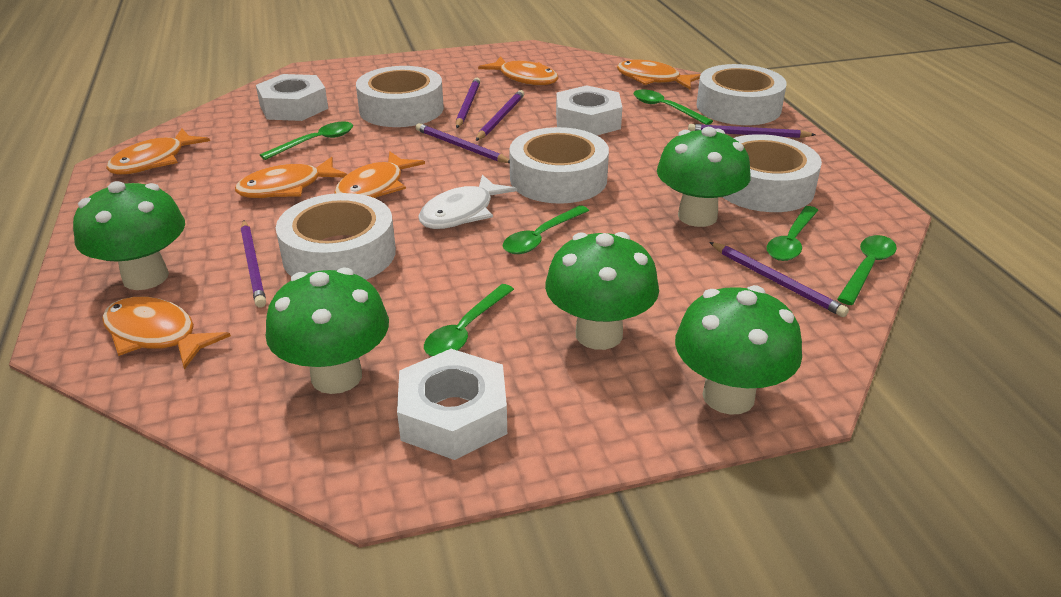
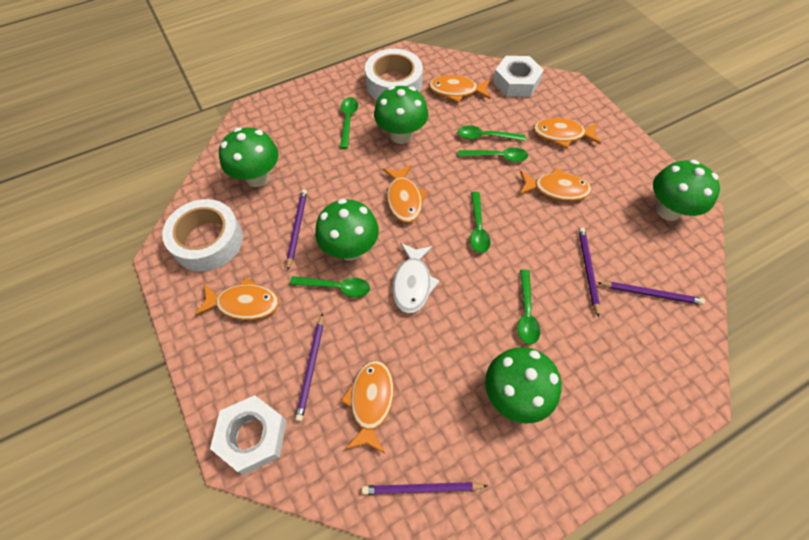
purple pencil: [241,220,266,308] [416,123,510,163] [456,78,481,128] [476,90,524,141] [688,124,816,138] [709,242,849,317] = 6 -> [287,189,307,271] [295,313,323,422] [362,482,488,495] [578,227,600,317] [597,282,705,305] = 5
white nut: [256,74,328,121] [397,349,507,460] [556,85,622,135] = 3 -> [210,395,287,475] [493,56,544,97] = 2
white tape: [276,193,396,280] [356,66,444,127] [509,127,609,204] [696,64,787,125] [723,134,822,212] = 5 -> [162,199,243,271] [365,49,423,100] = 2

